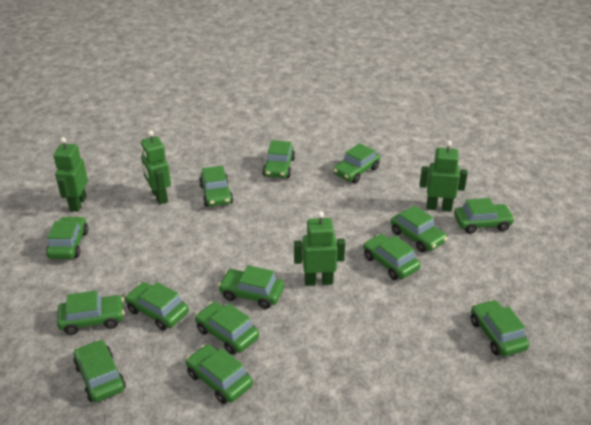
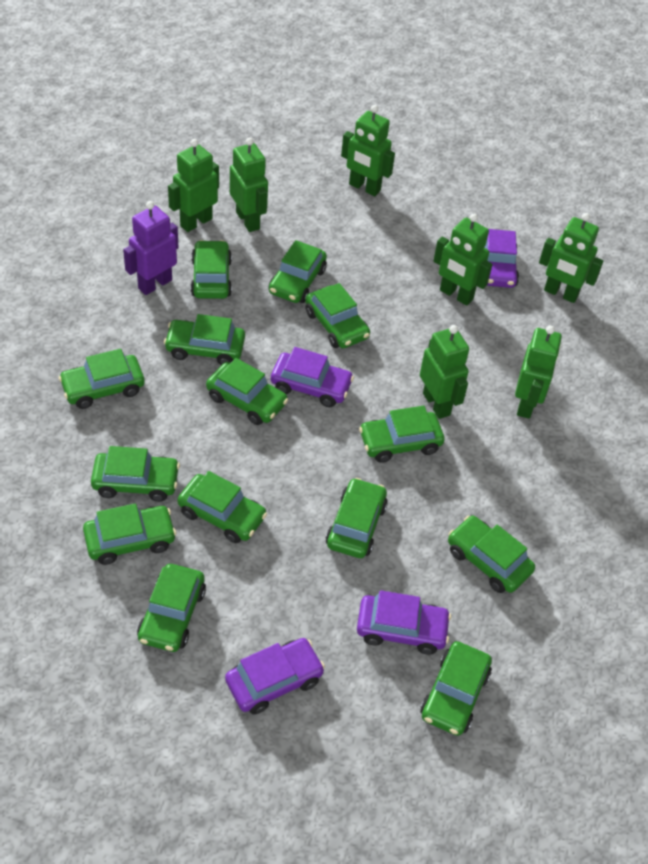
green robot: [54,137,88,212] [141,130,171,205] [294,211,345,286] [420,141,468,211] = 4 -> [168,139,219,232] [230,137,268,232] [341,105,395,196] [420,325,469,419] [434,214,492,306] [515,325,562,419] [539,213,603,303] = 7
purple car: none = 0 -> [225,638,325,715] [271,347,354,407] [357,590,451,655] [484,229,519,288] = 4
purple robot: none = 0 -> [123,201,179,295] = 1

